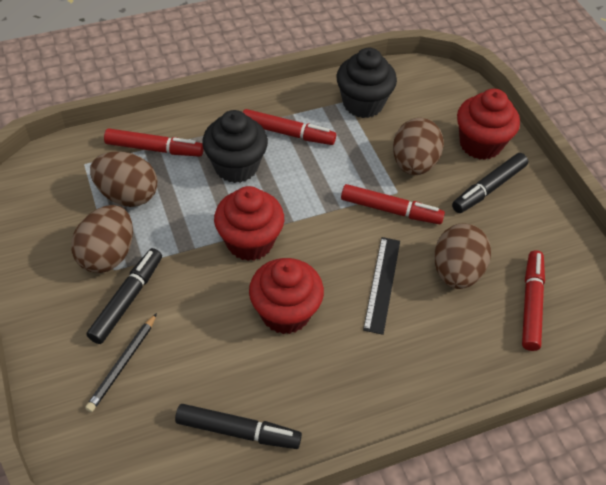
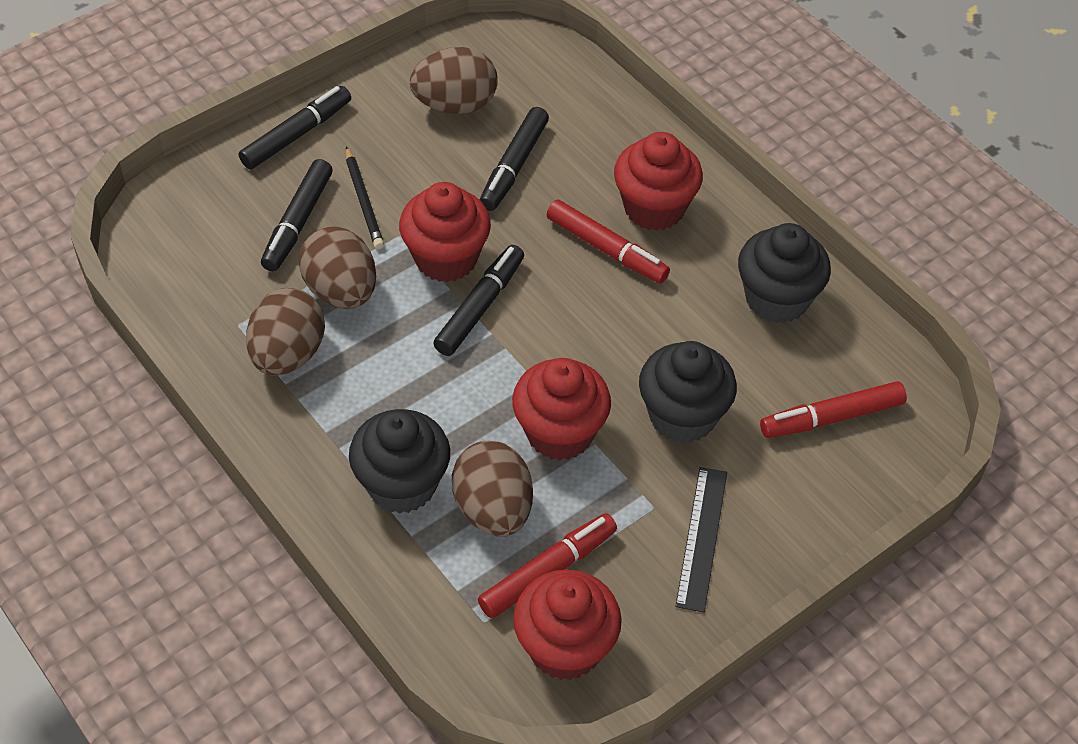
black cupcake: [202,110,268,183] [336,48,397,118] = 2 -> [349,409,450,514] [639,341,737,443] [738,223,831,323] = 3
black marker: [86,248,162,344] [175,404,302,449] [452,153,528,213] = 3 -> [239,86,351,169] [261,159,333,271] [433,245,524,356] [480,107,549,211] = 4
red cupcake: [214,186,284,261] [249,258,324,334] [457,89,520,160] = 3 -> [399,182,491,282] [512,358,611,461] [513,570,622,680] [614,132,703,231] = 4
red marker: [104,128,204,157] [243,109,336,145] [341,184,445,224] [522,250,545,351] = 4 -> [478,513,617,618] [547,199,670,284] [760,381,907,438] = 3

